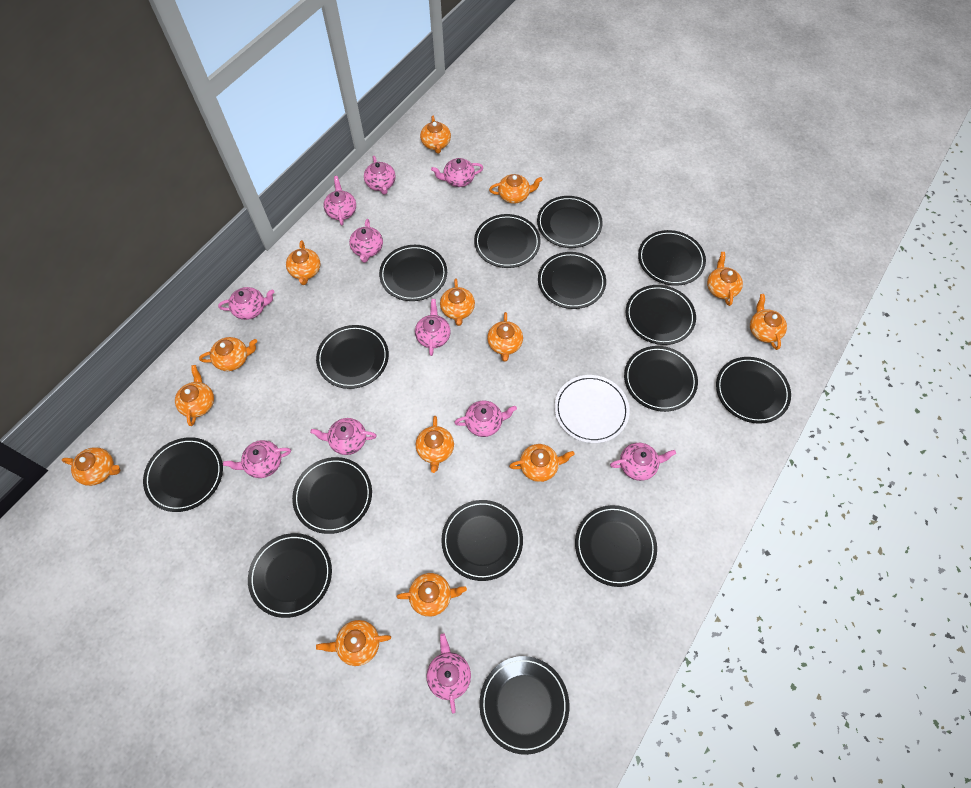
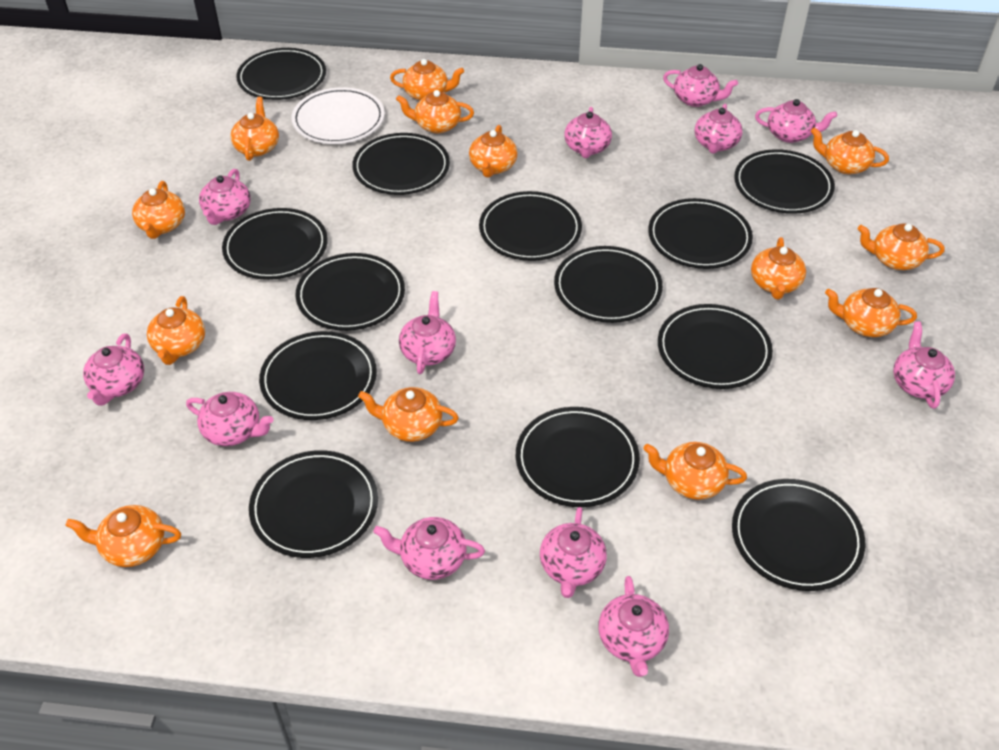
black plate: [143,437,223,512] [248,533,332,618] [292,457,372,534] [316,325,389,389] [379,245,447,301] [441,500,523,581] [474,214,541,268] [479,656,569,755] [537,196,603,248] [538,252,606,309] [575,505,657,587] [624,346,698,412] [626,285,696,345] [638,230,706,286] [716,357,791,424] = 15 -> [222,208,328,280] [236,48,326,100] [249,450,378,558] [259,331,377,420] [295,253,405,331] [352,133,450,195] [479,191,582,261] [516,407,640,507] [554,246,663,323] [648,198,753,269] [658,304,773,389] [732,479,865,591] [734,149,835,214] = 13
orange teapot: [62,447,120,486] [175,365,214,426] [199,337,257,371] [286,240,321,285] [316,620,391,666] [396,573,467,617] [416,416,454,473] [420,116,451,154] [440,279,475,326] [487,312,523,362] [489,174,543,204] [509,444,575,482] [707,252,743,306] [750,294,787,350] = 14 -> [65,505,181,567] [132,181,185,239] [147,296,205,365] [230,97,279,161] [358,387,459,442] [390,59,464,101] [396,90,474,133] [469,125,517,178] [643,442,747,500] [751,237,806,300] [811,128,889,174] [825,288,917,337] [858,224,945,270] = 13
pink teapot: [218,287,275,320] [223,440,291,478] [310,418,377,455] [324,176,356,226] [349,219,383,263] [364,156,396,195] [415,299,451,356] [427,634,471,714] [431,158,483,187] [454,400,517,437] [610,443,676,481] = 11 -> [83,333,144,406] [186,392,273,446] [199,169,251,225] [373,517,485,580] [399,291,456,374] [540,507,607,598] [564,107,612,158] [598,576,669,677] [663,64,738,107] [695,104,743,154] [755,99,837,143] [893,322,955,409] = 12

